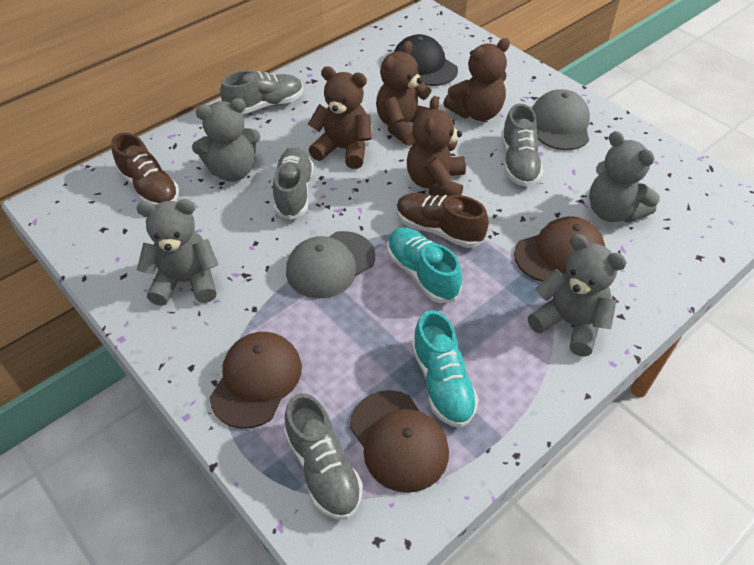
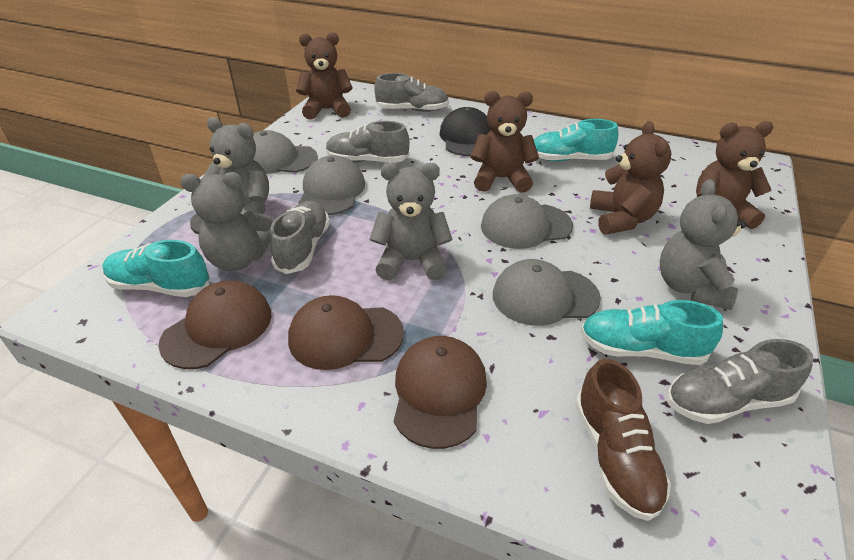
brown shoe: [111,133,179,205] [396,193,489,248] = 2 -> [575,359,671,521] = 1
grey cap: [286,231,375,298] [532,89,590,150] = 2 -> [253,130,318,174] [299,155,365,215] [481,194,573,249] [493,259,601,326] = 4
turquoise shoe: [387,228,462,303] [412,310,479,428] = 2 -> [102,240,210,297] [534,119,618,162] [580,300,723,365] = 3

